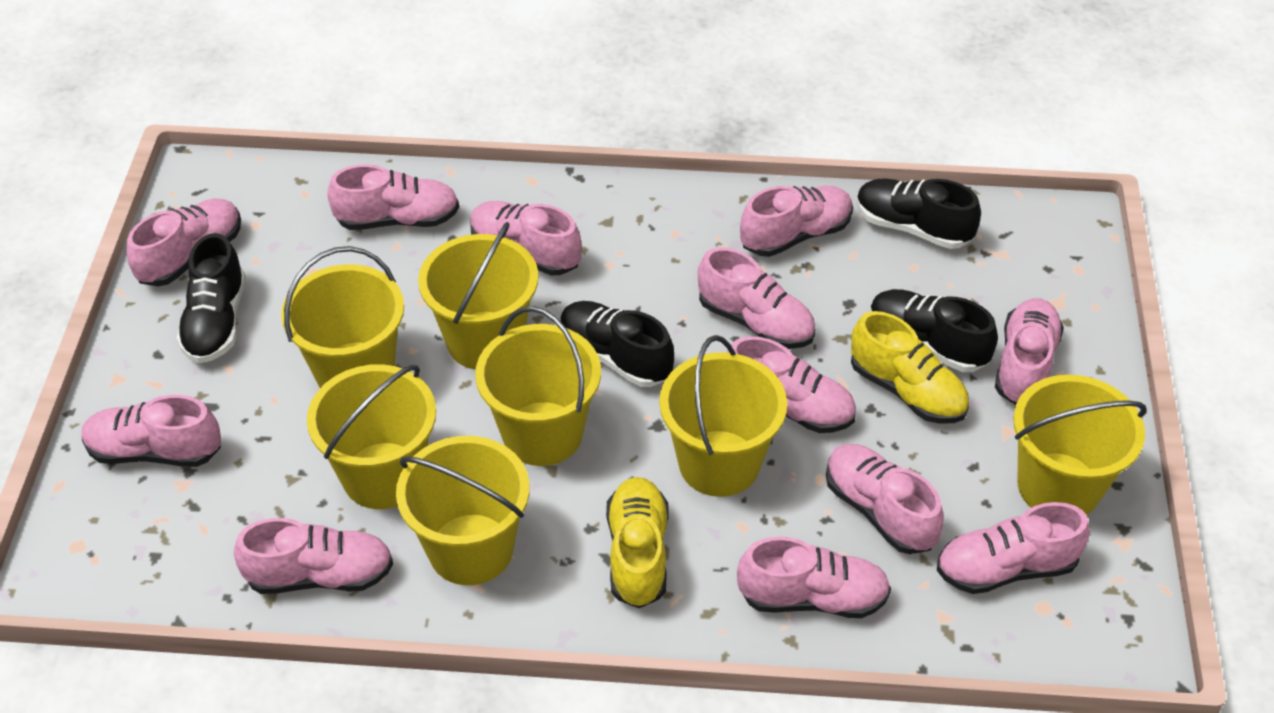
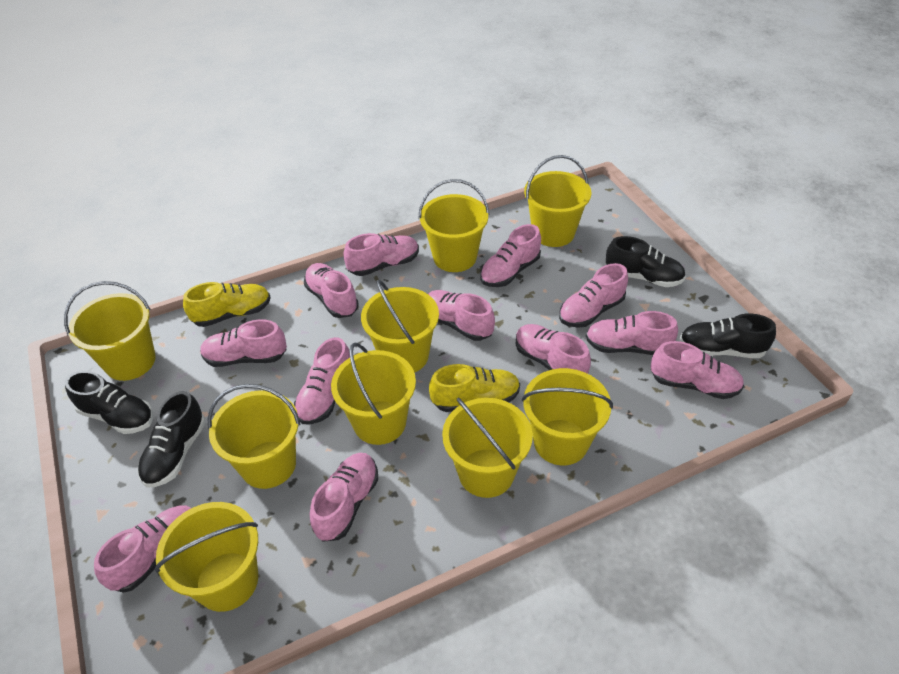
yellow bucket: [281,246,404,388] [307,364,436,509] [396,436,530,585] [418,222,539,370] [475,306,601,466] [659,335,787,497] [1013,375,1146,515] = 7 -> [64,281,156,381] [155,502,258,612] [207,384,300,489] [331,343,416,445] [361,280,439,373] [419,179,490,272] [442,398,533,498] [522,368,613,465] [524,155,591,247] = 9

